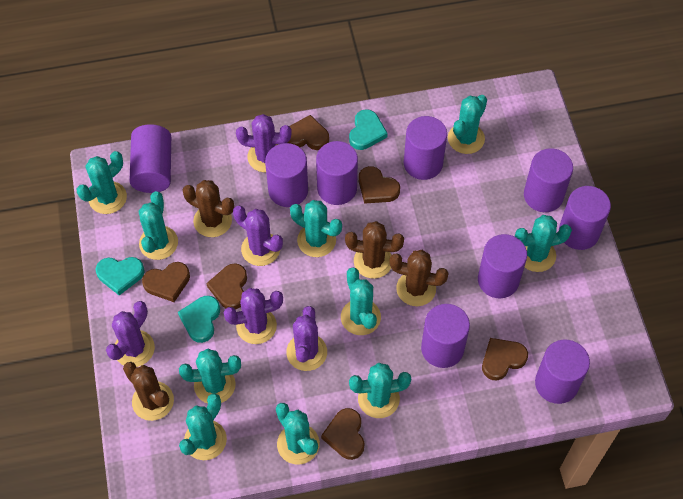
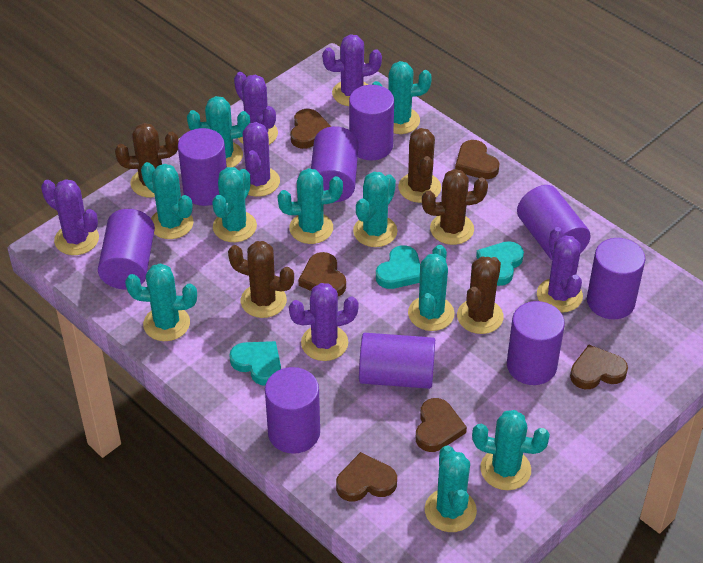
brown cactus: [123,362,174,421] [183,180,234,237] [345,221,404,278] [389,250,449,306] = 4 -> [115,123,178,197] [228,241,294,318] [398,128,441,203] [422,169,488,245] [457,257,504,334] = 5
purple cactus: [106,301,155,367] [223,288,283,344] [233,206,283,266] [236,114,292,172] [286,306,327,371] = 5 -> [41,179,99,255] [234,72,278,145] [243,122,280,197] [289,283,359,361] [322,34,382,106] [537,227,583,313] = 6

